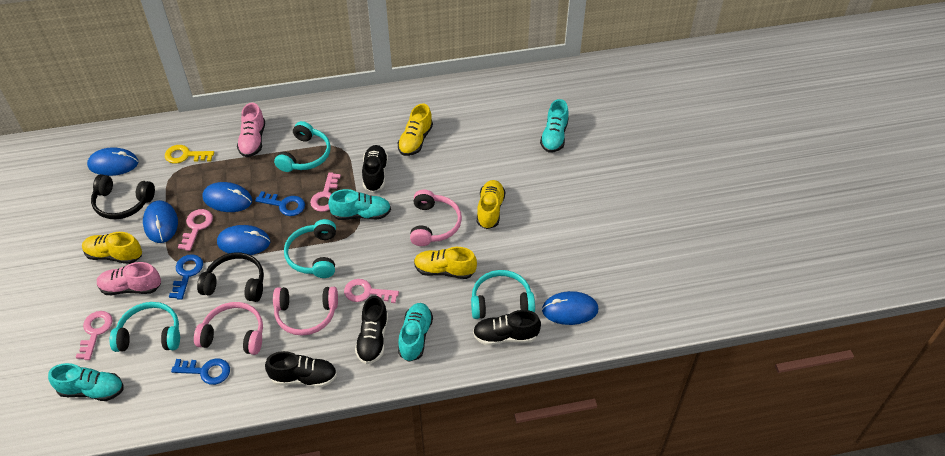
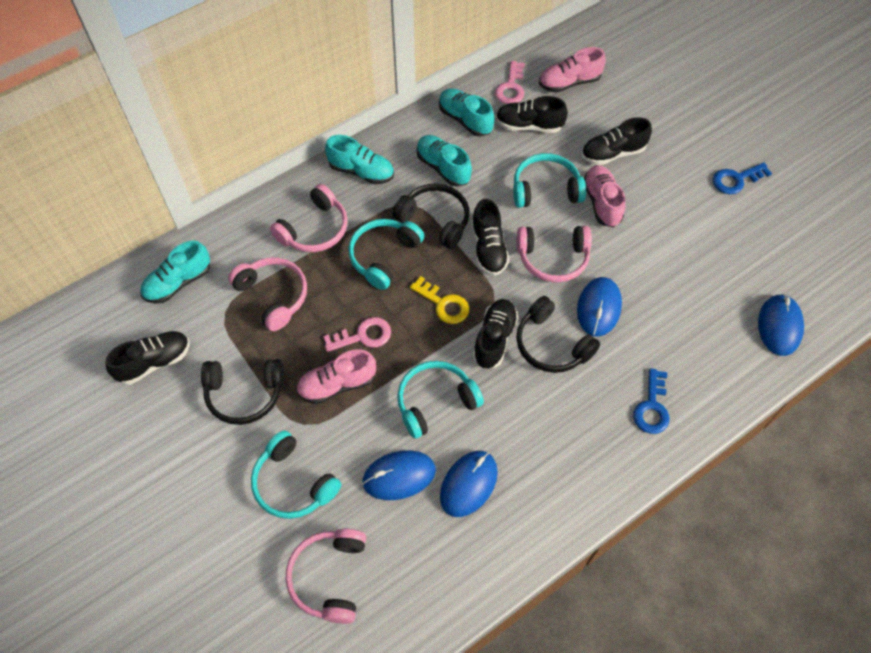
black headphones: [91,174,155,219] [197,253,264,302] = 2 -> [201,359,284,425] [392,183,469,249] [516,296,600,373] = 3
black shoe: [265,351,337,387] [355,295,388,364] [362,145,388,192] [473,310,541,345] = 4 -> [106,331,190,385] [471,199,509,276] [473,299,518,369] [496,96,568,133] [582,118,652,165] = 5
blue key: [169,254,203,300] [171,358,230,385] [255,191,305,216] = 3 -> [633,368,669,434] [713,162,772,194] = 2
blue mouse: [87,147,138,176] [143,200,178,243] [202,182,252,212] [217,225,270,255] [542,291,598,325] = 5 -> [362,450,436,500] [440,451,498,517] [577,277,622,337] [758,294,804,356] = 4
pink headphones: [194,302,263,355] [273,287,338,336] [410,190,462,246] = 3 -> [228,258,307,331] [270,184,348,252] [286,529,366,624] [517,226,592,283] = 4
pink key: [75,311,113,360] [178,209,213,251] [310,172,341,212] [344,279,399,303] = 4 -> [323,317,391,352] [495,61,525,104] = 2
pink shoe: [97,262,161,295] [237,103,265,157] = 2 -> [296,349,376,404] [539,47,606,93] [584,165,625,227] = 3
yellow shoe: [82,232,142,264] [398,103,433,156] [414,247,477,279] [477,180,505,229] = 4 -> none = 0

